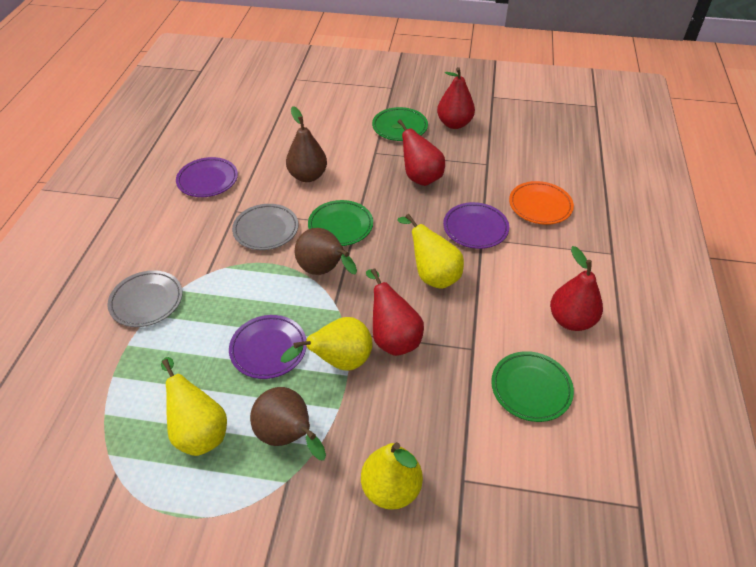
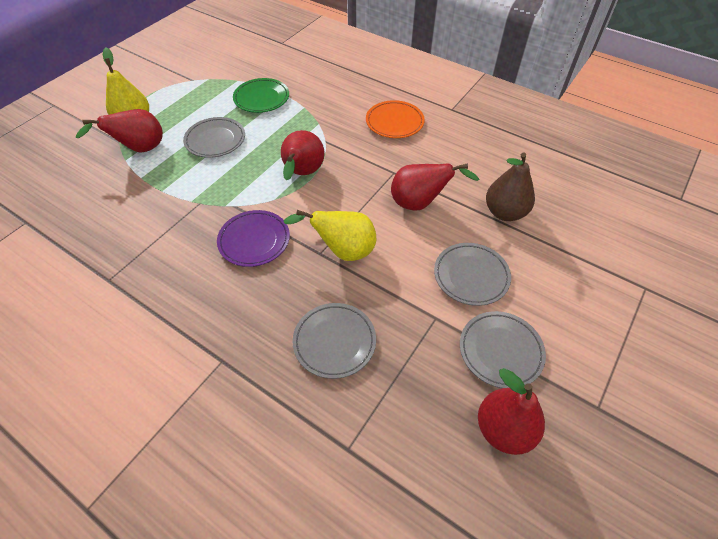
brown pear: [250,387,326,461] [286,106,327,182] [295,228,357,275] = 3 -> [486,153,535,221] = 1
green plate: [308,200,373,246] [372,107,428,141] [491,351,574,422] = 3 -> [233,78,289,113] = 1
grey plate: [107,270,183,327] [232,204,299,250] = 2 -> [183,117,245,158] [293,303,376,379] [434,243,511,306] [460,311,546,388] = 4
purple plate: [176,157,238,197] [229,315,307,379] [443,202,509,249] = 3 -> [217,210,290,267] = 1
yellow pear: [161,357,227,456] [281,317,373,370] [361,442,423,510] [397,214,464,289] = 4 -> [103,47,149,115] [283,210,376,261] = 2

